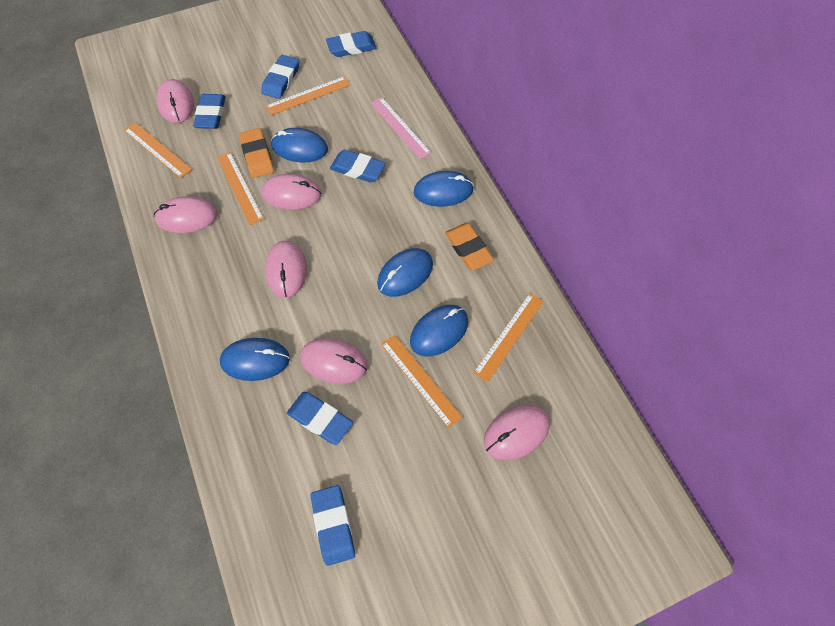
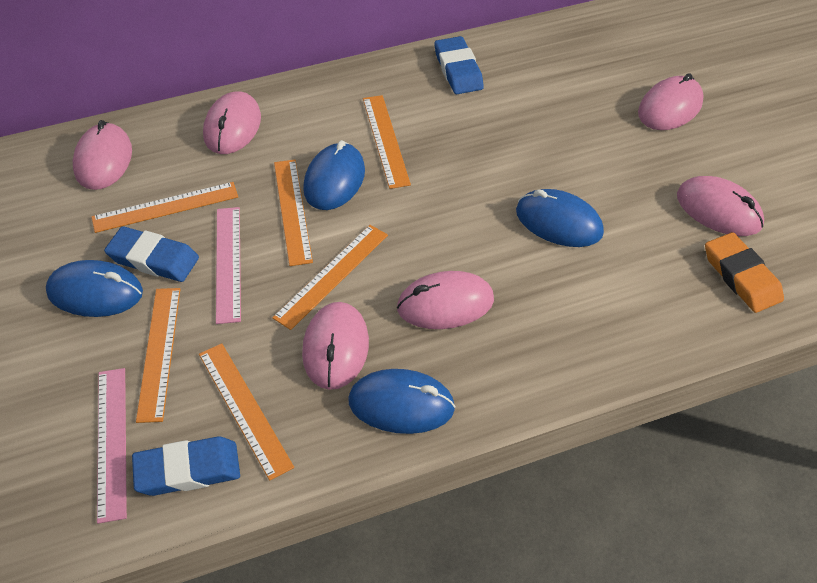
blue eraser: [193,94,226,129] [261,55,299,99] [287,392,353,445] [310,485,355,566] [326,31,377,57] [330,150,386,182] = 6 -> [104,226,199,282] [132,437,240,496] [434,36,484,94] = 3
blue mouse: [220,338,290,381] [271,128,328,162] [377,248,433,297] [410,305,468,356] [414,171,474,207] = 5 -> [46,260,143,317] [303,140,365,210] [349,369,455,434] [516,189,604,247] = 4
orange eraser: [239,128,274,178] [445,223,494,270] = 2 -> [705,232,784,313] = 1
orange ruler: [124,122,192,178] [217,152,264,225] [265,76,351,116] [381,335,462,428] [473,293,544,382] = 5 -> [91,182,238,233] [136,288,181,423] [199,343,294,480] [272,225,388,330] [274,160,313,266] [363,95,411,189] = 6
pink ruler: [371,97,432,160] = 1 -> [97,368,127,524] [216,207,241,324] = 2

